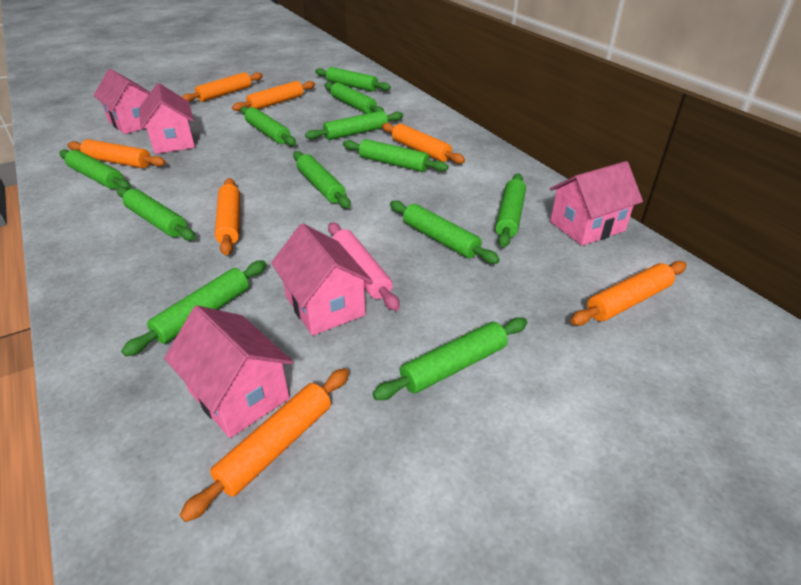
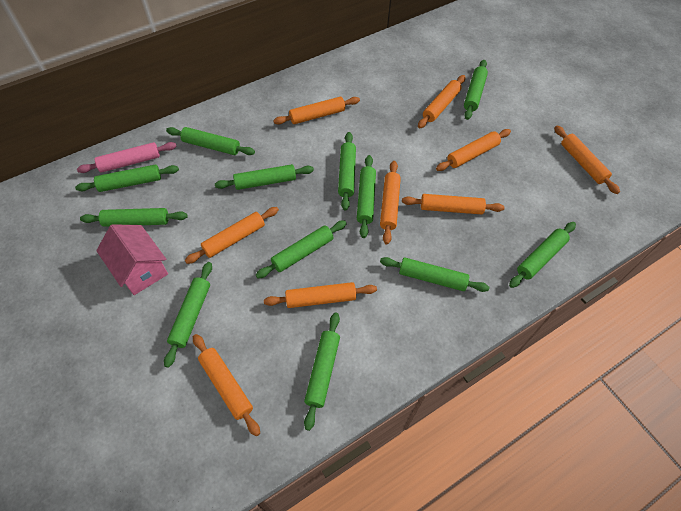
orange rolling pin: [67,139,166,168] [180,368,349,522] [182,72,263,102] [215,178,240,256] [232,81,315,111] [382,123,465,164] [570,261,687,325] = 7 -> [185,207,279,264] [193,334,260,436] [264,282,377,308] [273,97,360,125] [380,161,401,244] [402,194,505,214] [418,75,465,128] [436,129,511,171] [554,125,620,194] = 9
pink house: [93,69,150,134] [139,83,195,154] [164,305,293,438] [271,223,373,336] [550,161,643,246] = 5 -> [96,224,168,295] = 1

